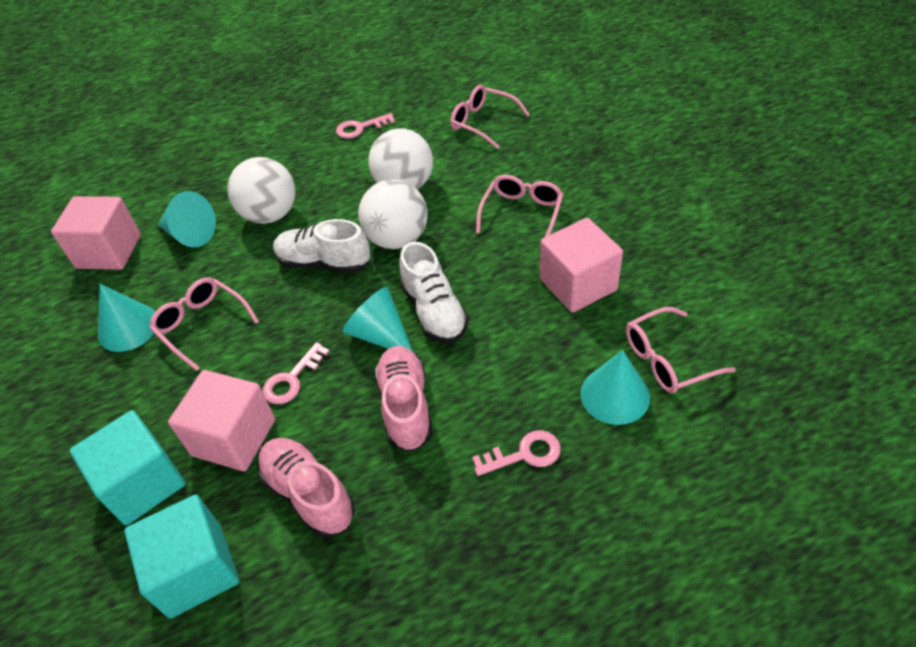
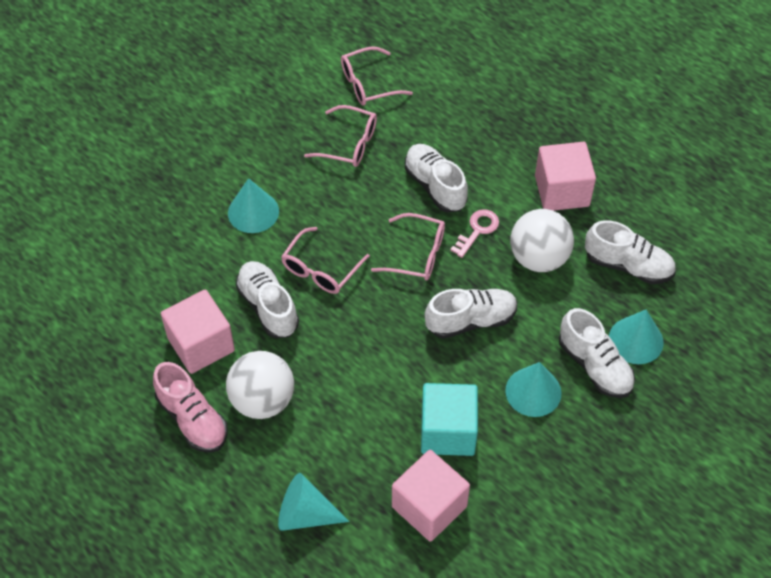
pink key: [263,342,330,404] [336,113,395,139] [472,430,561,476] = 3 -> [450,209,499,258] = 1
pink shoe: [257,438,355,538] [374,346,433,451] = 2 -> [153,362,228,453] = 1
turquoise cube: [70,410,186,525] [124,495,239,619] = 2 -> [421,383,478,456] = 1
white ball: [227,157,295,224] [358,179,428,249] [369,128,433,190] = 3 -> [226,351,294,419] [510,209,574,272] = 2
white shoe: [273,219,370,273] [399,241,469,344] = 2 -> [236,261,299,338] [405,144,468,213] [424,289,517,339] [559,308,635,398] [585,220,676,284] = 5

